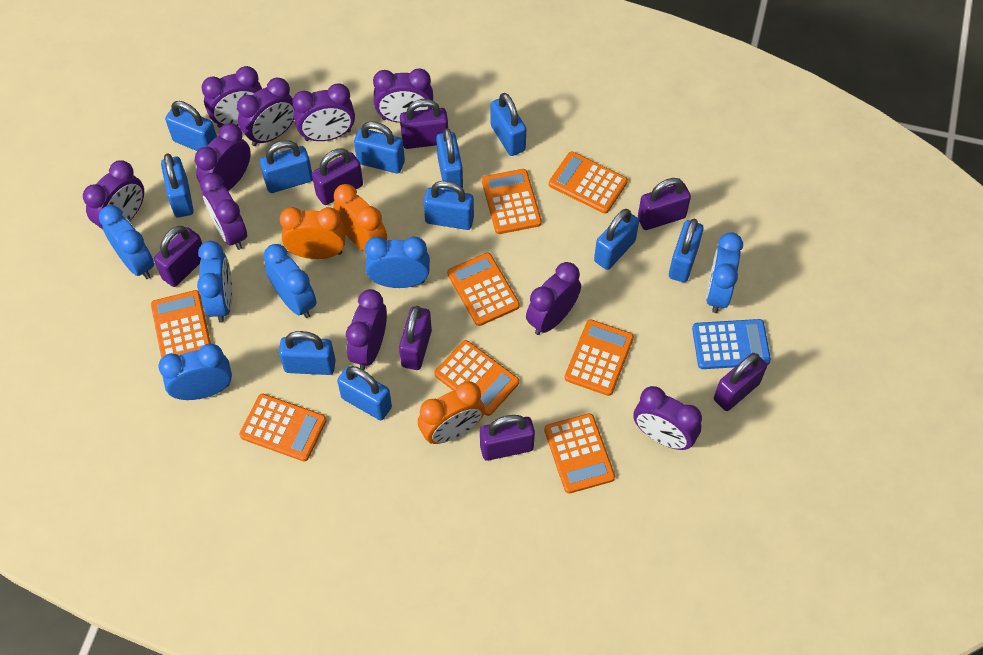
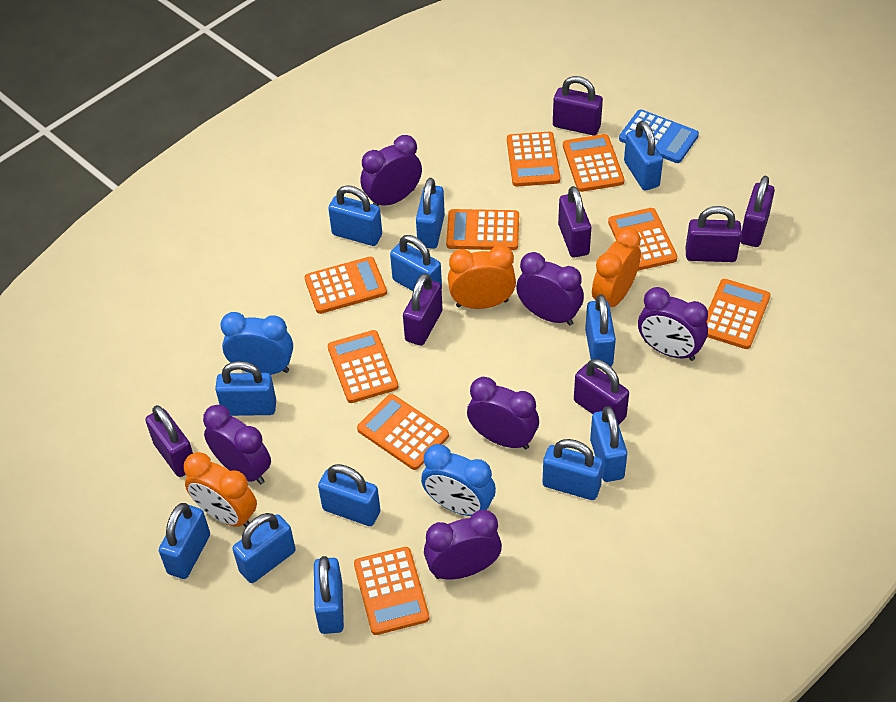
blue clock: [99,205,154,279] [159,344,232,400] [197,241,232,322] [263,244,317,318] [365,236,430,288] [706,232,743,313] = 6 -> [220,312,293,375] [421,444,496,516] = 2
blue padlock: [161,153,194,218] [165,101,217,151] [260,140,313,193] [279,331,336,375] [337,366,392,420] [354,121,405,173] [423,181,474,230] [436,128,463,191] [491,93,526,156] [594,209,639,270] [669,219,704,282] = 11 -> [159,503,210,579] [215,361,276,416] [233,513,296,583] [314,556,344,634] [318,464,380,526] [328,185,382,246] [390,235,442,291] [416,178,445,249] [542,439,603,500] [585,294,616,368] [590,406,627,482] [624,121,663,191] = 12
orange calculator: [151,290,211,358] [239,394,327,462] [434,340,519,416] [447,253,520,326] [482,169,542,234] [544,413,615,494] [549,152,628,214] [565,319,634,396] = 8 -> [304,257,387,314] [328,330,398,403] [354,547,430,635] [357,394,449,470] [446,209,519,250] [507,132,560,186] [563,134,624,192] [608,208,678,271] [706,279,771,349] = 9
purple clock: [83,160,144,229] [195,123,251,191] [200,173,247,250] [201,66,262,128] [237,78,295,146] [292,83,355,141] [346,289,387,370] [373,69,433,123] [526,262,581,335] [633,386,702,450] = 10 -> [203,405,271,485] [360,135,422,206] [424,510,502,580] [467,377,539,450] [516,252,584,325] [638,287,708,361] = 6

